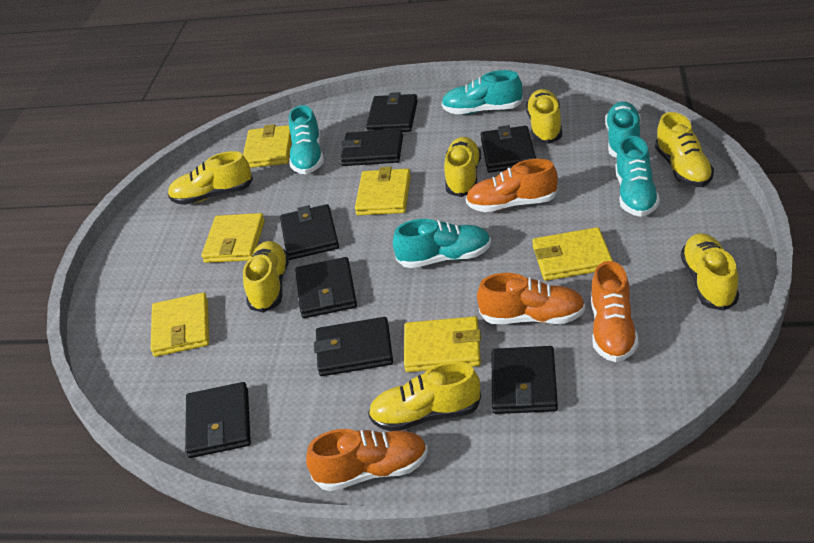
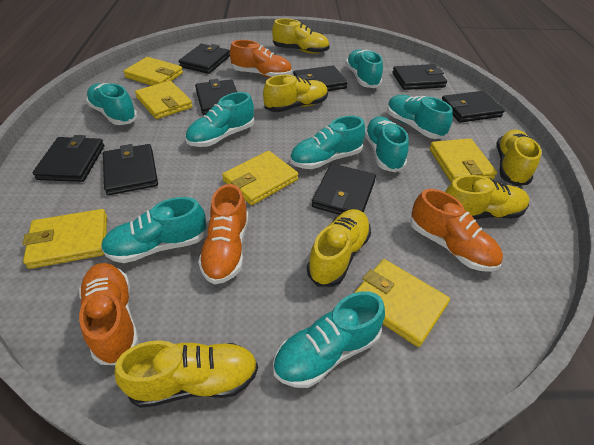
turquoise shoe: [289,105,324,174] [393,219,491,268] [441,70,523,114] [605,101,641,158] [615,136,660,217] = 5 -> [86,83,137,125] [101,197,207,263] [185,92,254,147] [273,291,385,388] [290,116,365,169] [346,49,383,88] [365,116,409,172] [387,95,453,139] = 8
yellow shoe: [168,151,253,205] [243,241,289,313] [368,361,481,431] [444,137,481,197] [526,89,562,144] [655,112,714,187] [681,233,739,311] = 7 -> [114,340,258,408] [263,75,328,112] [272,18,329,54] [307,209,371,287] [445,175,530,220] [496,130,541,186] = 6

